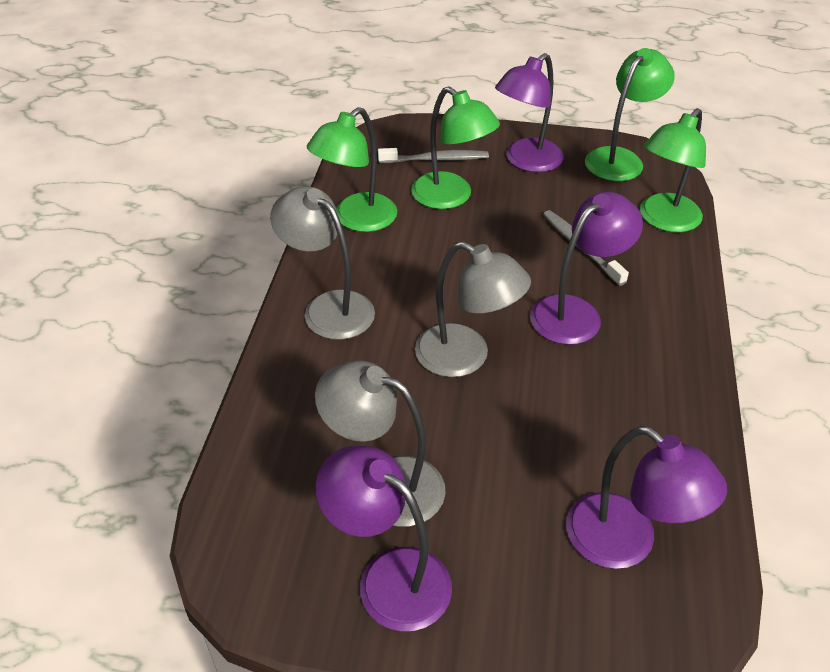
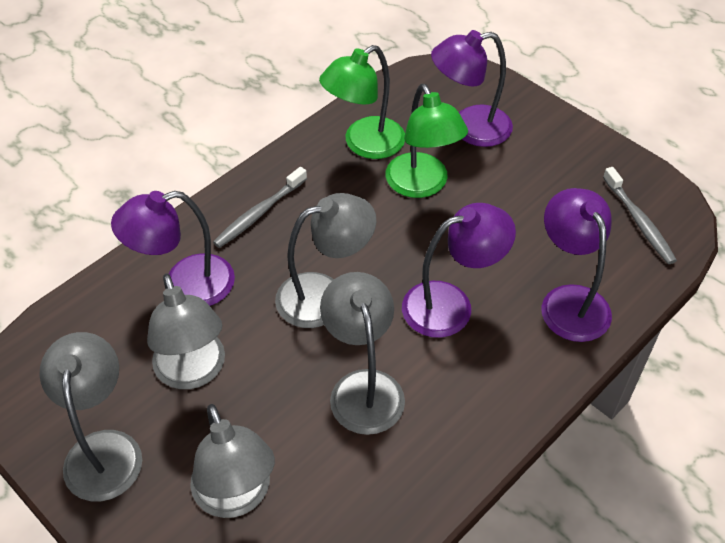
green lamp: [307,107,397,232] [411,87,500,209] [585,48,675,181] [640,108,706,232] = 4 -> [319,45,405,159] [386,84,468,198] = 2
grey lamp: [270,186,375,340] [315,360,446,527] [415,241,531,377] = 3 -> [39,332,142,501] [147,274,225,389] [190,404,275,518] [275,193,377,328] [320,272,405,435] = 5

